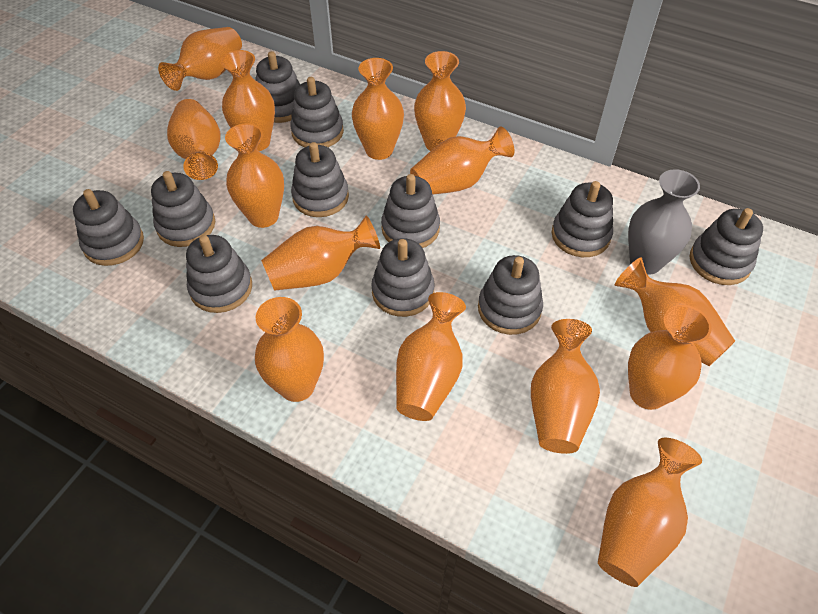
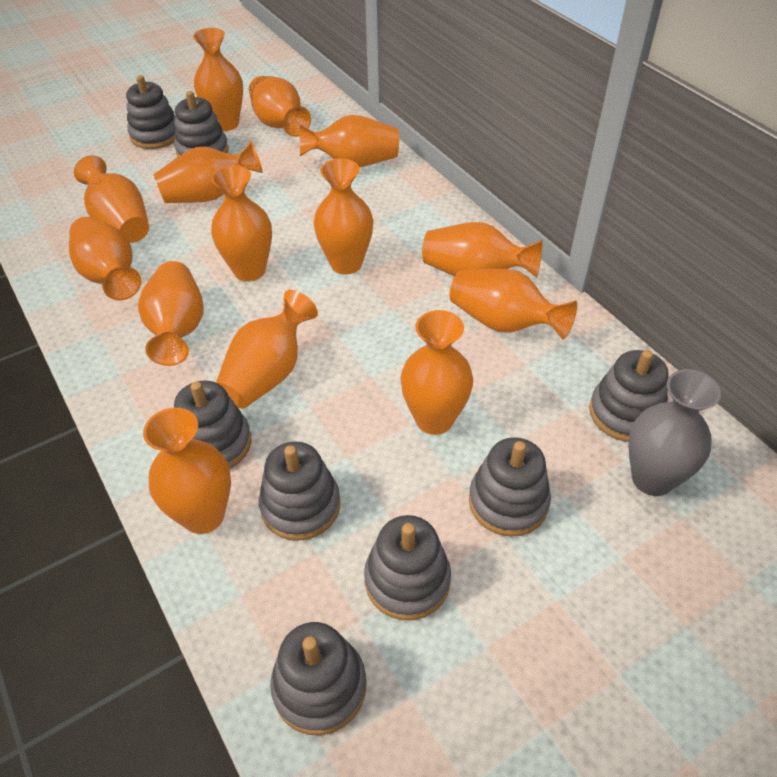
grey stacking toy: [73,189,144,266] [151,171,215,247] [186,235,252,313] [255,51,300,123] [290,77,344,147] [291,142,349,217] [371,238,435,317] [381,174,440,248] [478,255,543,335] [552,181,613,257] [690,208,763,285] = 11 -> [126,75,176,149] [174,91,229,157] [174,381,252,469] [259,442,340,540] [270,622,367,736] [364,515,451,620] [469,437,551,537] [589,350,669,442] = 8

